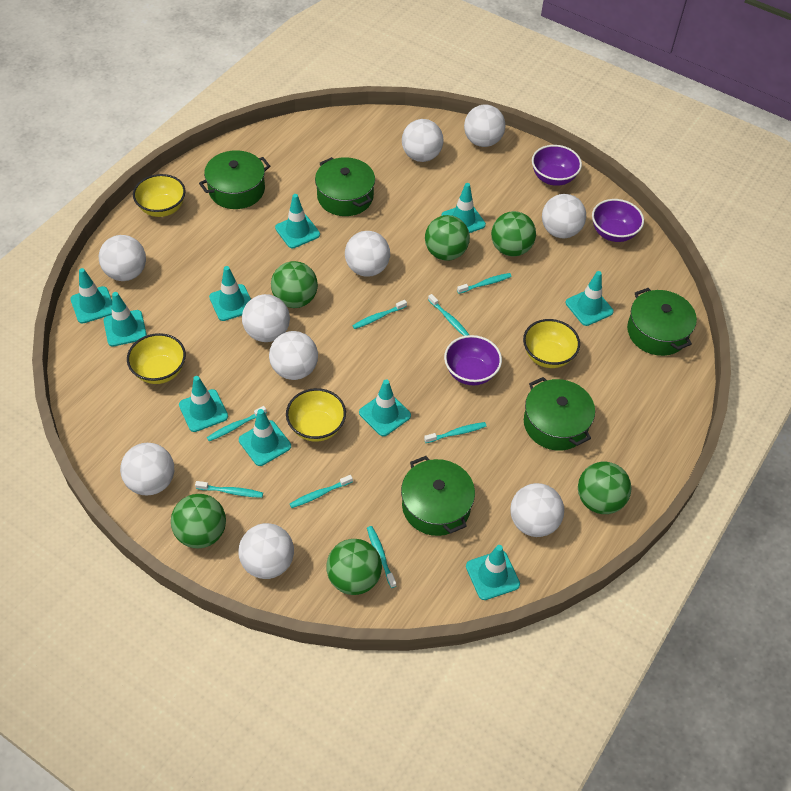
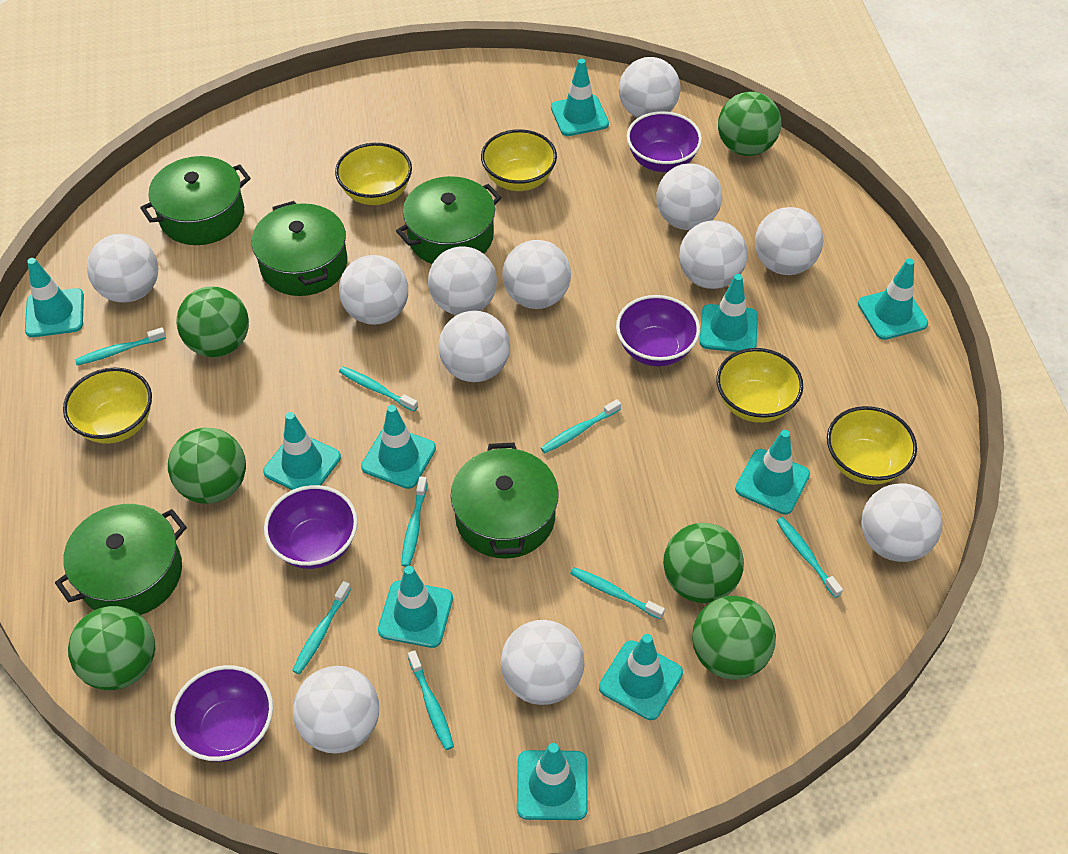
purple bowl: [444,335,502,385] [532,145,582,186] [592,199,644,242] = 3 -> [170,665,273,762] [264,485,358,569] [616,295,700,366] [627,111,702,172] = 4
white ball: [99,235,146,281] [120,443,174,495] [239,523,294,579] [242,294,290,342] [269,331,318,380] [345,231,390,277] [402,119,443,162] [464,104,505,147] [510,483,564,537] [542,194,586,238] = 10 -> [87,234,158,303] [293,666,379,754] [339,255,408,325] [428,247,497,315] [438,311,510,382] [501,620,585,705] [502,240,571,309] [619,57,680,118] [656,164,722,230] [679,221,747,289] [755,207,823,275] [861,483,943,562] = 12
yellow bowl: [127,333,186,384] [133,174,185,217] [286,388,346,442] [523,319,580,368] = 4 -> [63,367,152,444] [335,143,412,205] [481,129,557,191] [716,348,803,423] [827,406,917,485] = 5

